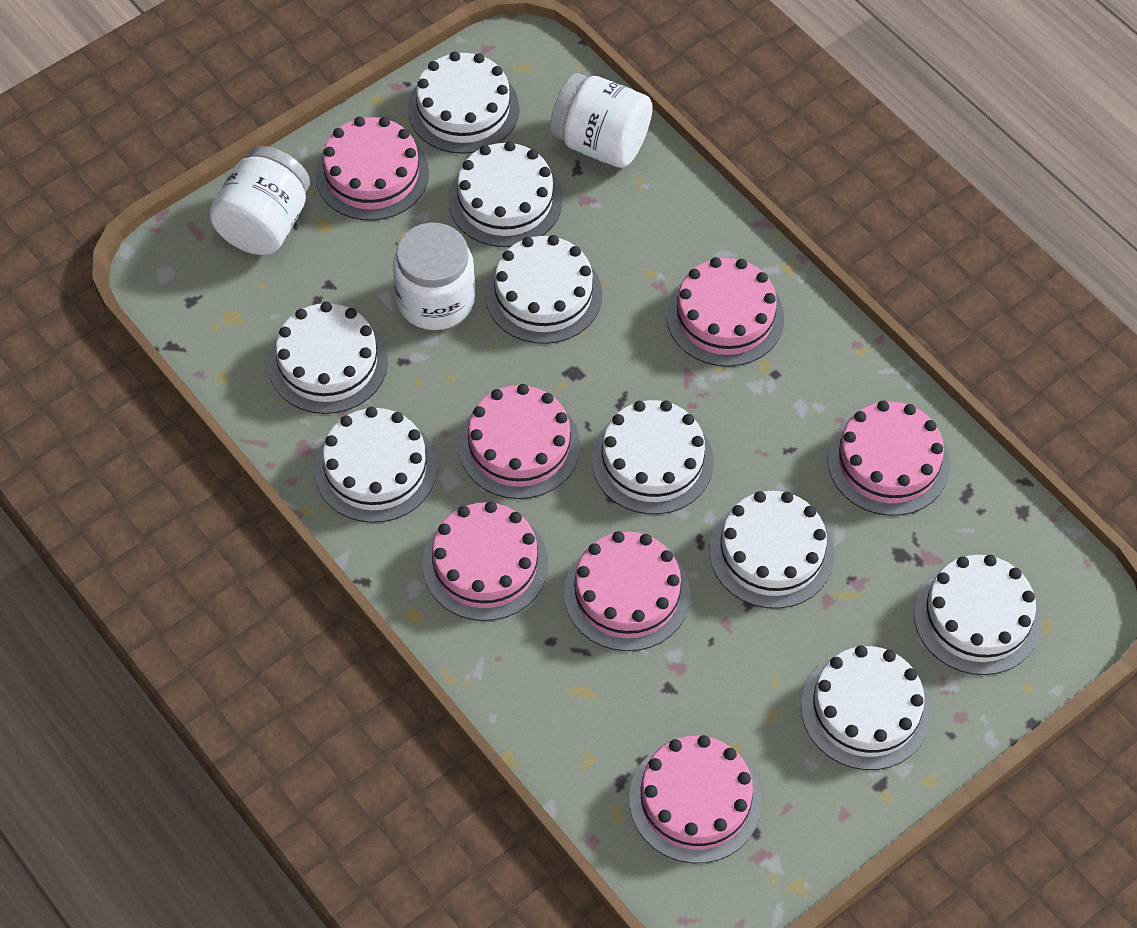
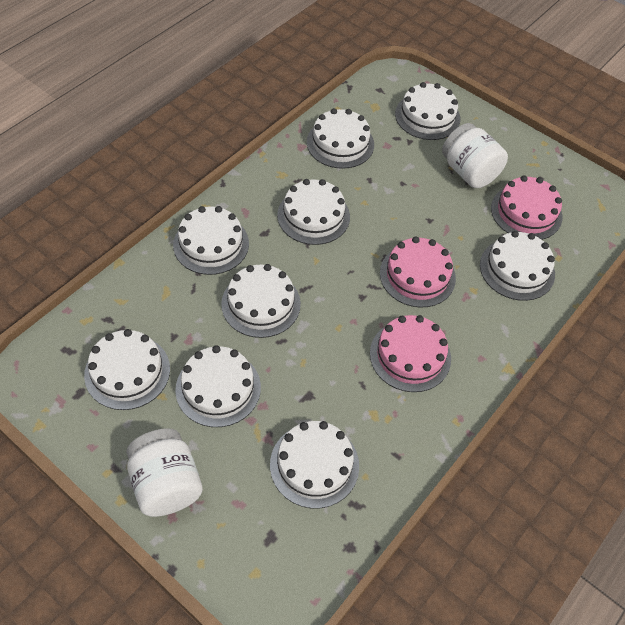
pink cake: [315,117,429,221] [423,501,548,621] [458,384,580,499] [564,531,690,651] [629,735,762,863] [666,257,784,367] [827,401,950,516] = 7 -> [370,315,451,392] [380,236,456,307] [491,175,562,240] = 3
white jar: [209,146,310,255] [393,223,475,330] [550,73,653,168] = 3 -> [126,428,203,517] [442,123,508,188] = 2

